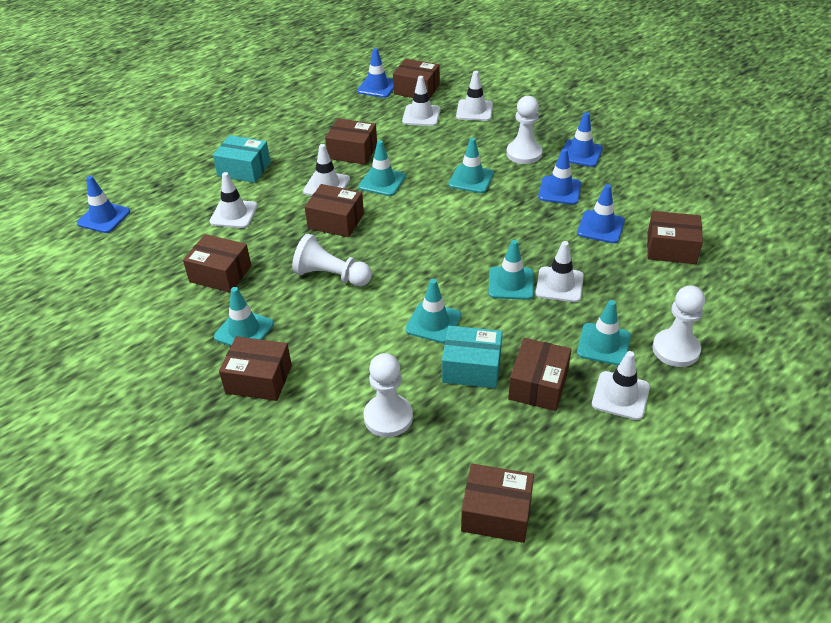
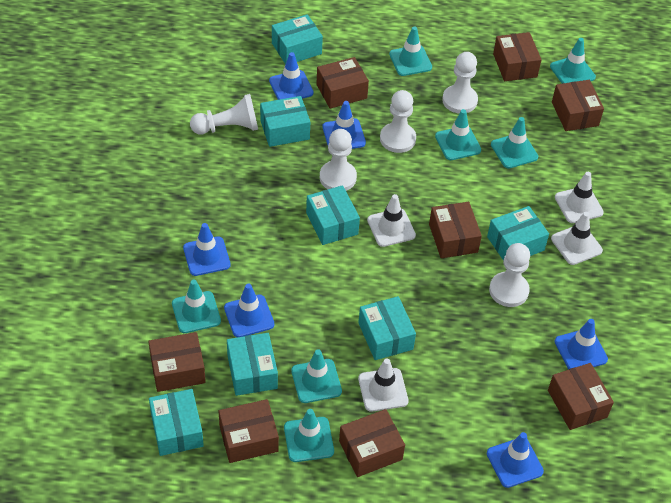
blue traffic cone: [77,176,130,233] [357,48,394,98] [538,148,581,205] [563,112,603,167] [577,184,625,243] = 5 -> [183,223,231,276] [224,284,274,337] [269,52,314,100] [322,101,366,149] [487,432,544,488] [554,319,608,370] = 6
turquoise box: [213,135,270,183] [442,326,502,388] = 2 -> [149,389,204,456] [227,333,278,396] [260,96,310,147] [272,14,323,64] [306,185,360,245] [358,296,416,360] [487,206,549,261] = 7
turquoise traffic cone: [214,287,274,346] [359,140,406,196] [405,279,462,343] [449,137,494,193] [488,240,534,300] [577,300,631,366] = 6 -> [172,280,221,333] [284,409,334,462] [291,349,342,403] [389,26,432,76] [435,109,481,160] [491,117,538,169] [550,38,596,84] = 7
white pawn: [292,234,372,286] [363,353,413,437] [506,96,542,164] [652,285,705,367] = 4 -> [190,94,258,135] [320,129,357,191] [380,90,416,153] [442,52,478,113] [489,243,530,307] = 5
white traffic cone: [210,172,258,228] [303,144,350,196] [402,76,440,126] [456,71,493,121] [536,241,584,302] [592,351,650,420] = 6 -> [358,358,409,412] [367,194,416,247] [551,212,603,265] [555,172,604,223] = 4

